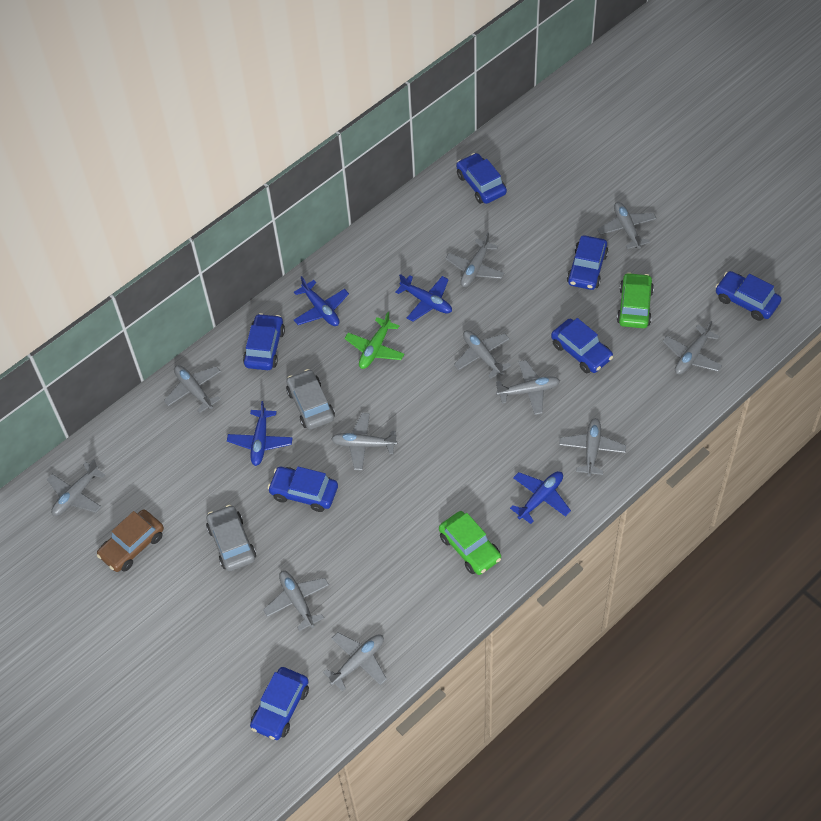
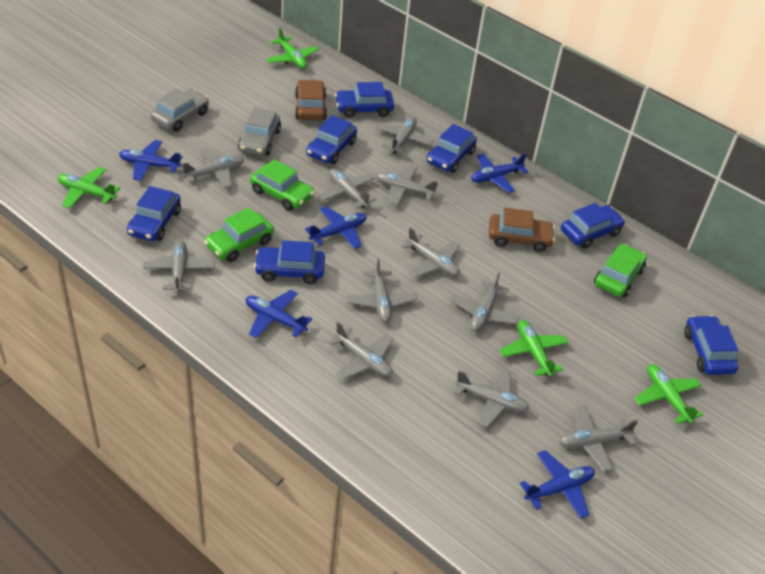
blue plane: [227,401,293,466] [294,276,349,326] [395,274,452,322] [510,471,571,524] = 4 -> [119,140,182,181] [246,290,312,339] [305,206,366,249] [471,153,528,193] [520,450,595,519] = 5
brown car: [97,509,164,572] = 1 -> [295,80,327,120] [489,208,555,252] = 2
green car: [439,511,501,575] [617,272,654,328] = 2 -> [204,208,274,262] [250,159,315,211] [594,244,647,298] = 3
green plane: [344,312,404,369] = 1 -> [58,167,120,209] [267,28,319,69] [499,320,569,377] [635,364,703,424] = 4

